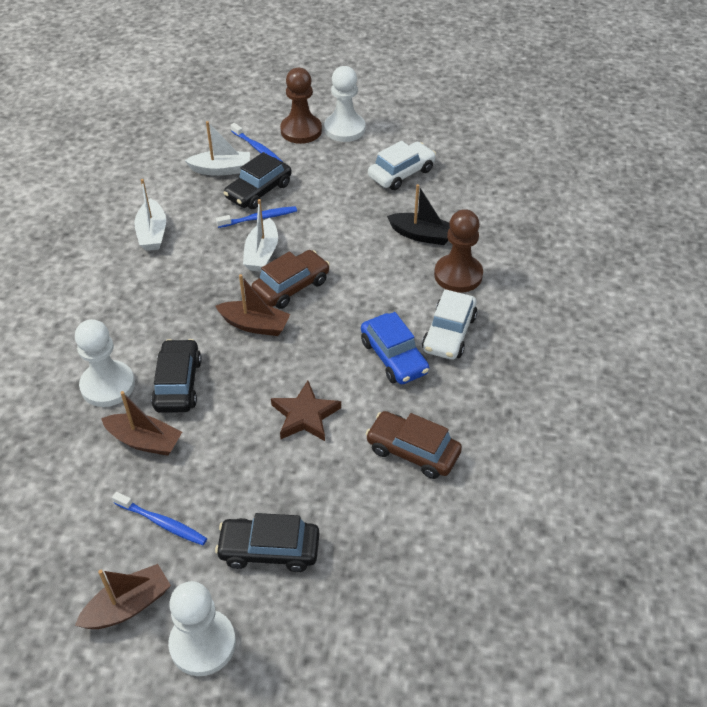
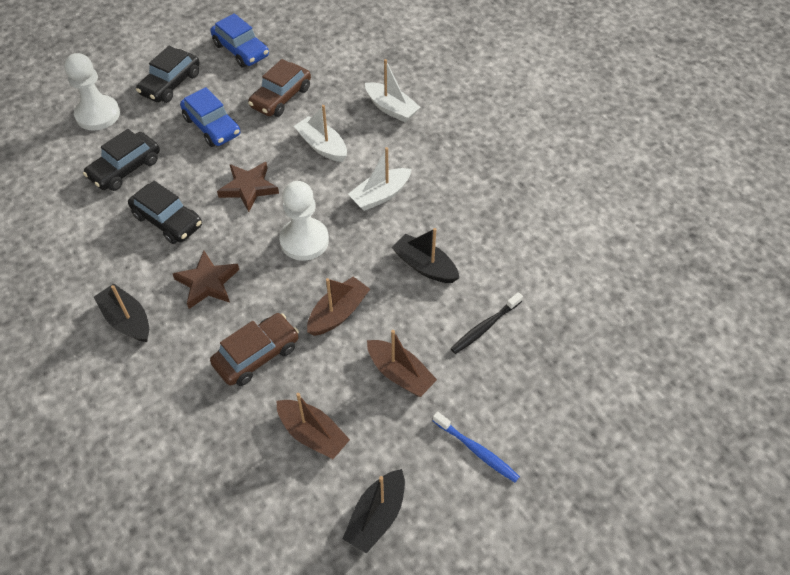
black boat: [387,184,450,245] = 1 -> [94,284,149,342] [343,469,405,553] [392,228,459,283] = 3
black toothbrush: none = 0 -> [451,292,523,354] = 1
blue car: [361,312,429,384] = 1 -> [180,87,240,147] [210,13,269,67] = 2
blue toothbrush: [112,492,207,545] [216,206,297,228] [230,123,283,162] = 3 -> [433,412,520,482] = 1
brown pawn: [280,68,322,144] [434,209,483,293] = 2 -> none = 0
brown star: [271,381,341,441] = 1 -> [173,251,239,309] [217,162,279,212] = 2
white car: [368,141,436,190] [422,289,477,360] = 2 -> none = 0
white pawn: [75,319,135,407] [168,581,236,676] [324,66,365,142] = 3 -> [64,53,120,130] [279,181,329,261] = 2

